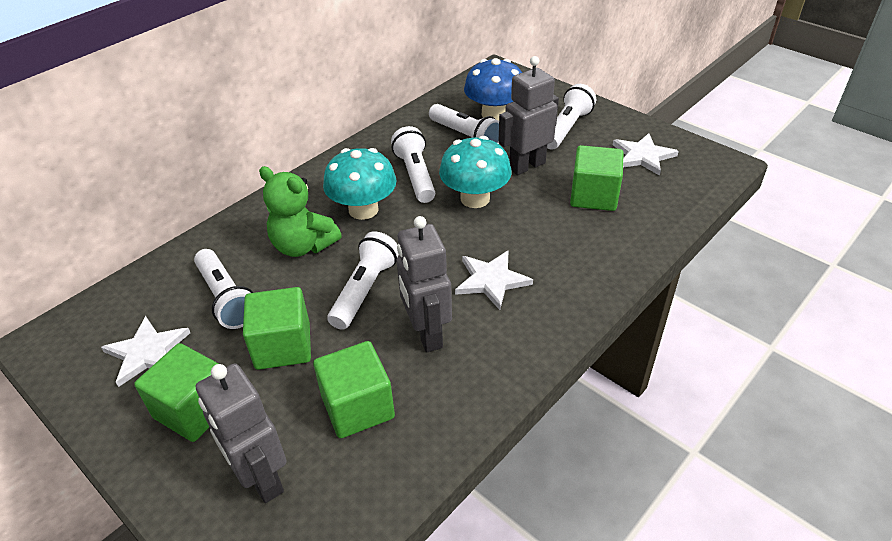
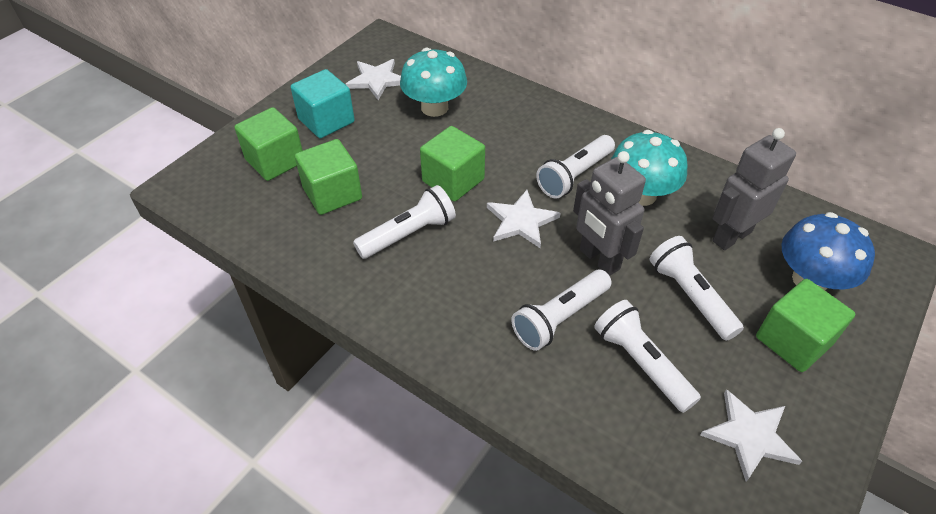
green teddy bear: [259,166,342,257] = 1 -> none = 0
grey robot: [196,364,286,503] [397,216,452,352] [498,56,559,175] = 3 -> [573,151,646,276] [712,128,796,250] = 2
turquoise cube: none = 0 -> [291,69,355,138] = 1

